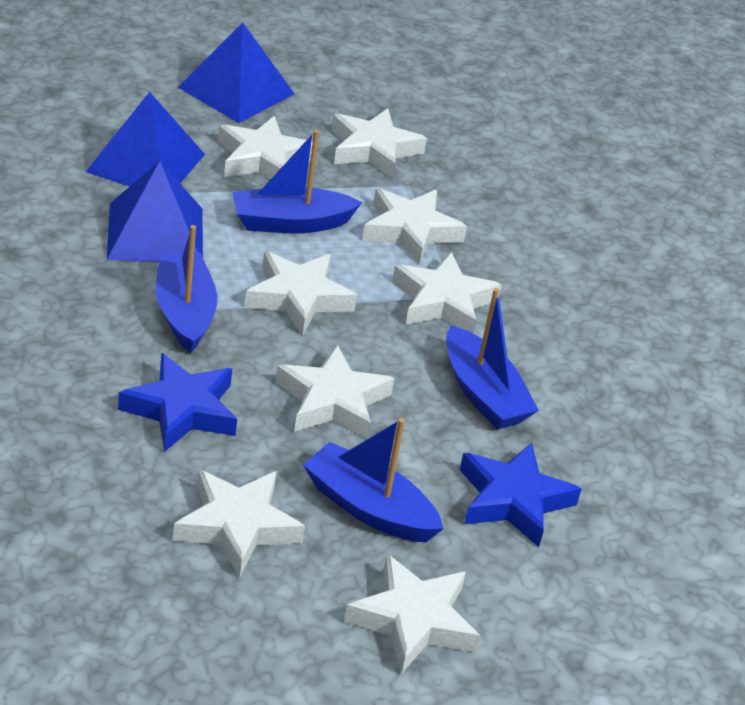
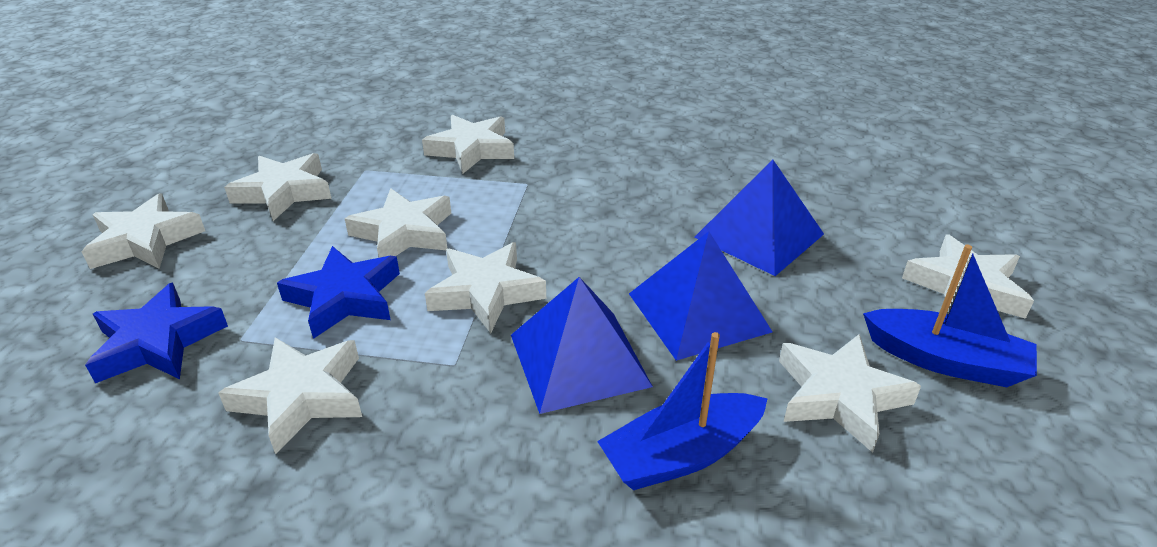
blue boat: [156,225,217,353] [233,130,362,234] [303,418,444,543] [446,288,539,430] = 4 -> [597,332,768,490] [863,244,1037,387] = 2

